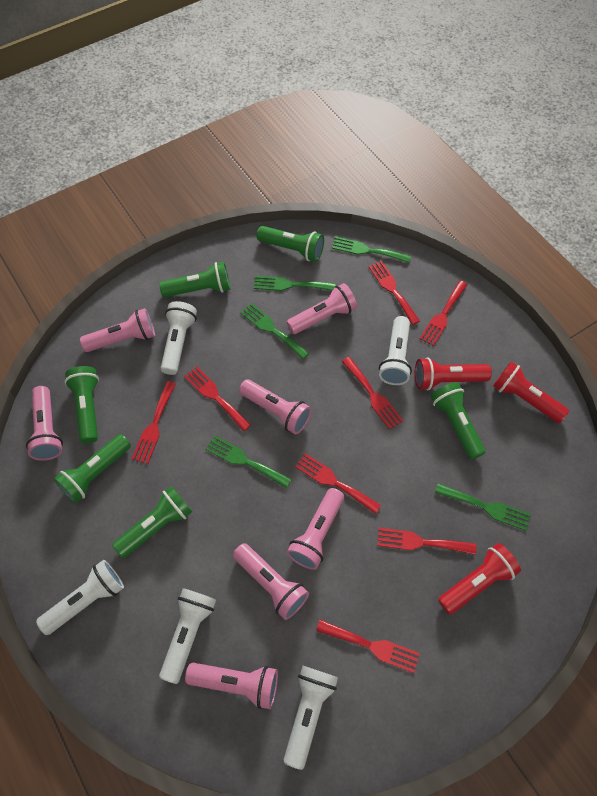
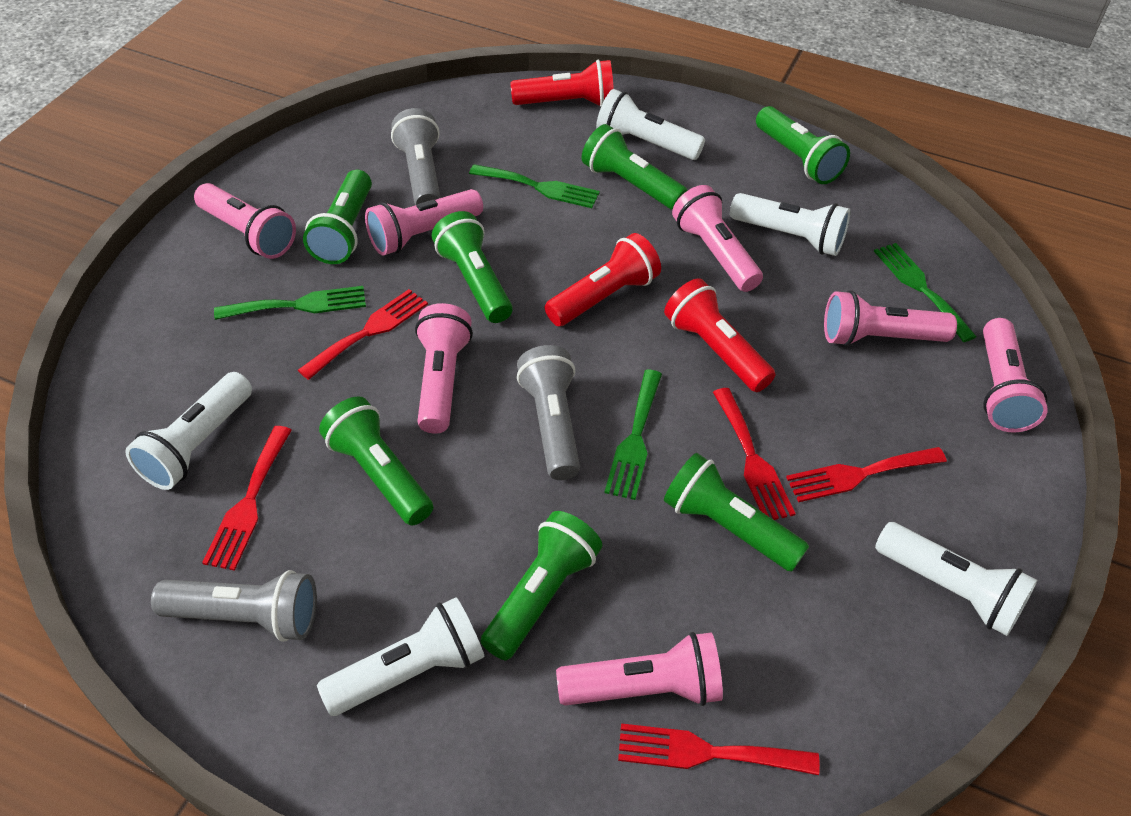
green flashlight: [54,434,131,503] [65,366,99,444] [112,486,192,558] [159,262,230,297] [257,226,324,262] [431,382,486,460] = 6 -> [303,170,372,264] [319,396,433,526] [432,211,513,323] [481,511,602,660] [581,124,688,210] [664,453,809,571] [756,106,850,184] = 7
green fork: [205,435,292,488] [240,303,309,359] [254,276,335,291] [332,236,411,263] [435,484,531,531] = 5 -> [214,286,366,320] [469,164,600,208] [604,370,662,500] [874,243,977,342] = 4
grey flashlight: none = 0 -> [151,570,317,642] [391,108,441,205] [517,345,580,480] = 3
red fork: [132,381,176,464] [184,366,251,431] [295,453,381,514] [316,620,420,673] [342,357,403,430] [368,261,420,325] [377,528,476,555] [420,281,468,346] = 8 -> [202,426,292,571] [298,289,428,380] [618,723,820,775] [713,388,796,520] [786,447,947,502] = 5

